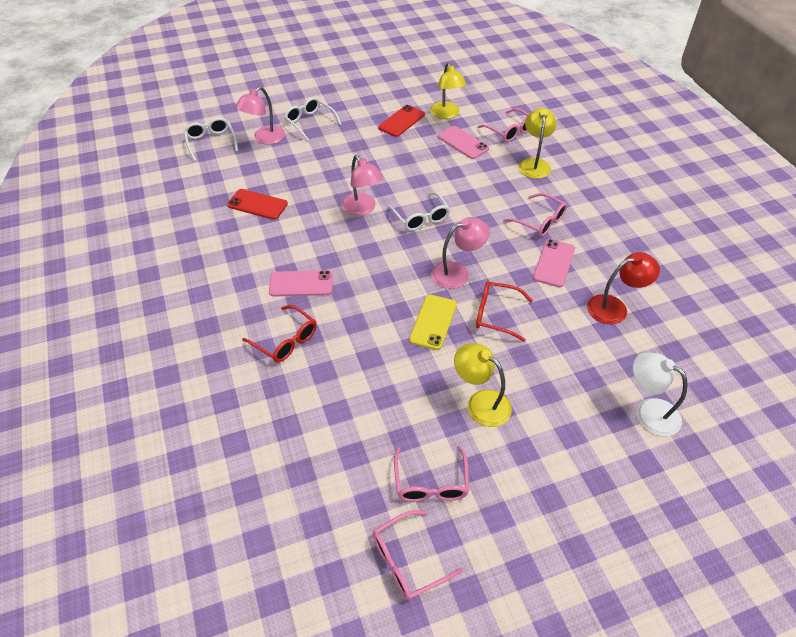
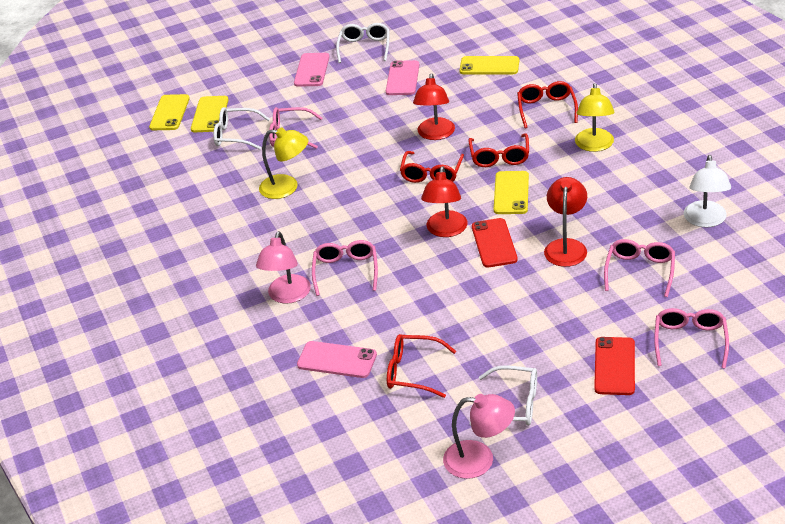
pink lamp: [236,87,285,144] [341,155,383,216] [431,217,490,289] = 3 -> [256,231,311,304] [443,394,515,479] = 2
red glasses: [242,305,317,363] [476,281,533,342] = 2 -> [387,334,456,398] [400,151,464,183] [468,133,529,167] [517,81,578,128] = 4
red lamp: [587,252,660,324] = 1 -> [413,74,455,140] [421,166,468,237] [544,177,587,267] = 3
yellow lamp: [430,62,467,119] [454,344,512,427] [519,108,557,179] = 3 -> [259,127,308,199] [575,83,615,152] = 2
yellow phone: [409,295,457,350] = 1 -> [149,94,190,130] [191,96,228,132] [459,56,519,74] [494,171,529,214] = 4

